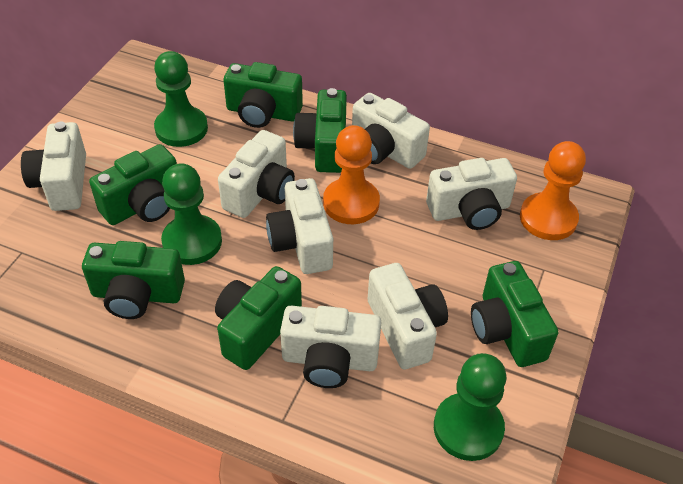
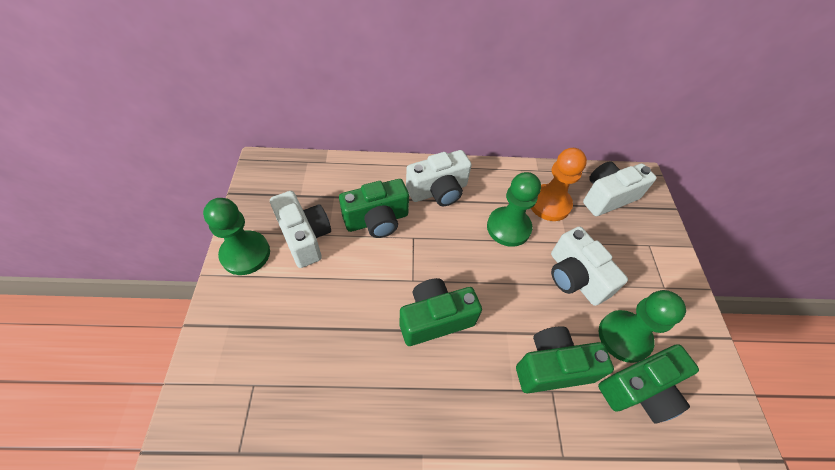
green camera: [82,241,185,319] [89,144,177,225] [215,266,302,370] [223,62,303,128] [293,88,347,173] [471,261,558,367] = 6 -> [339,179,409,238] [400,278,482,346] [516,326,614,393] [598,344,699,423] = 4
orange pawn: [323,125,380,224] [520,141,586,240] = 2 -> [531,148,587,221] = 1
white camera: [21,122,86,211] [218,130,295,218] [266,178,333,274] [280,305,382,388] [352,93,430,169] [368,263,448,369] [426,158,517,230] = 7 -> [270,191,331,268] [406,150,472,206] [551,226,628,306] [583,161,656,216] = 4

